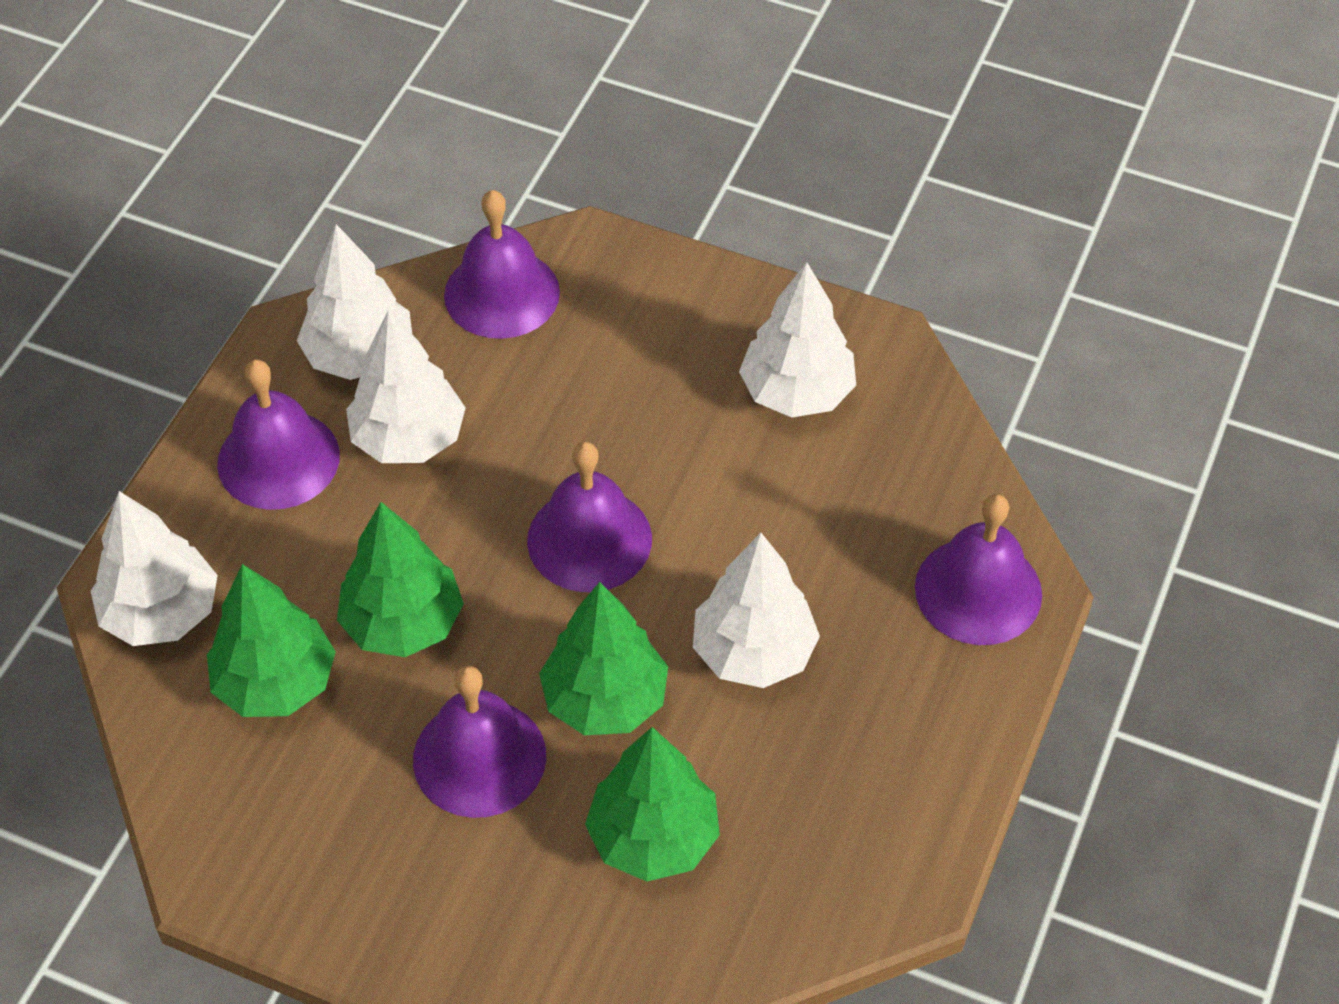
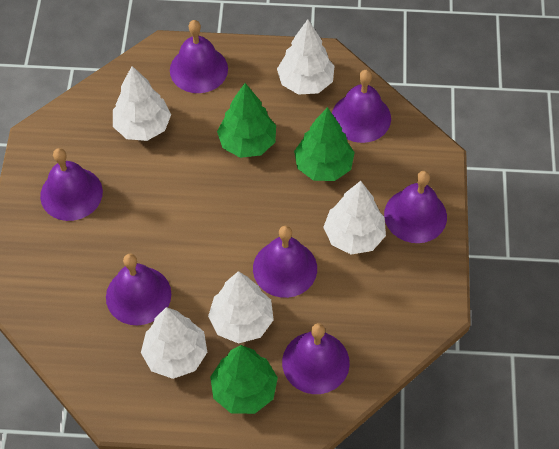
green tree: [207,564,336,717] [337,502,464,657] [539,582,668,735] [585,727,720,882] = 4 -> [210,345,278,414] [217,83,276,158] [294,107,355,181] = 3
purple bell: [217,359,340,510] [413,666,546,818] [444,190,560,339] [527,441,652,592] [915,494,1042,645] = 5 -> [40,148,103,221] [106,254,171,325] [170,20,228,93] [253,226,317,298] [282,323,350,394] [332,70,391,143] [384,171,447,243] = 7

